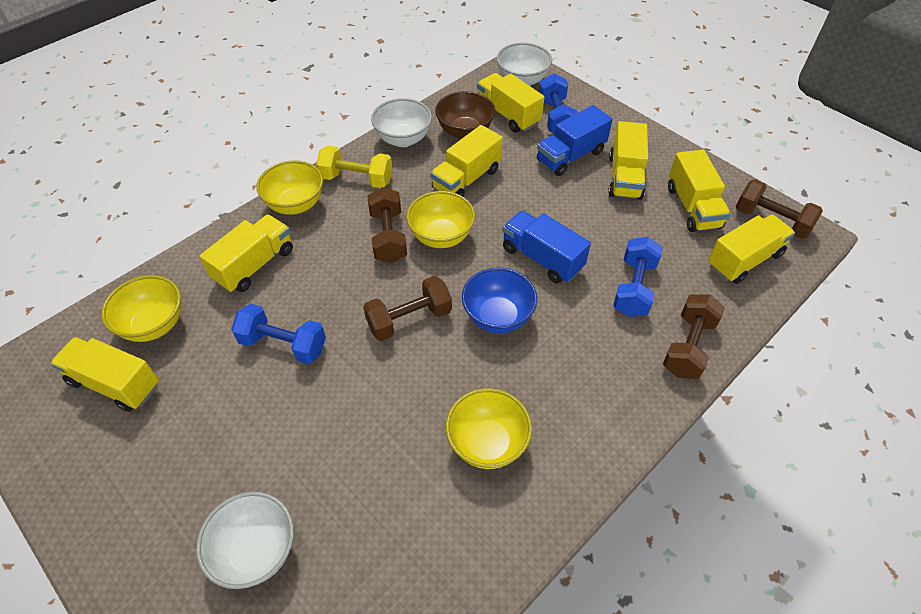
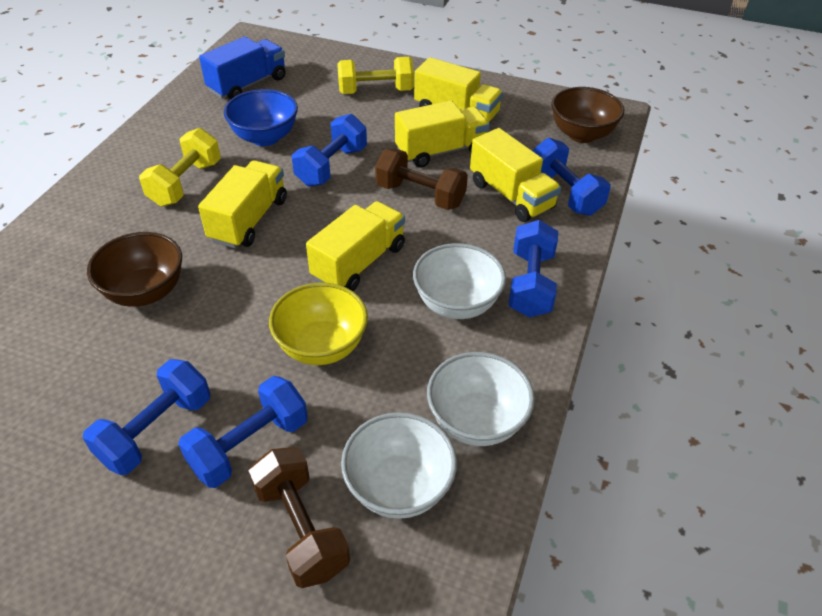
blue dumbbell: [231,304,326,364] [539,74,578,134] [613,237,663,317] = 3 -> [83,359,210,475] [178,376,308,488] [292,114,367,187] [509,220,558,317] [532,138,611,216] = 5
blue truck: [503,210,591,284] [537,105,613,176] = 2 -> [199,37,286,100] = 1
brown bowl: [435,91,495,139] = 1 -> [87,232,182,307] [551,87,624,143] = 2
brown dumbbell: [363,276,452,341] [367,187,407,263] [663,294,725,379] [736,179,823,239] = 4 -> [248,447,350,588] [375,148,468,210] = 2
yellow bowl: [101,275,181,342] [256,160,323,215] [406,191,475,248] [446,388,532,469] = 4 -> [269,283,368,365] = 1
yellow dumbbell: [316,146,392,188] = 1 -> [139,128,221,206] [337,57,414,94] = 2
yellow truck: [50,337,159,412] [200,214,293,293] [430,125,502,197] [477,73,544,132] [608,121,648,200] [668,150,730,232] [708,215,795,284] = 7 -> [198,160,287,249] [306,201,405,291] [395,100,490,168] [414,57,503,122] [470,128,561,222] = 5

